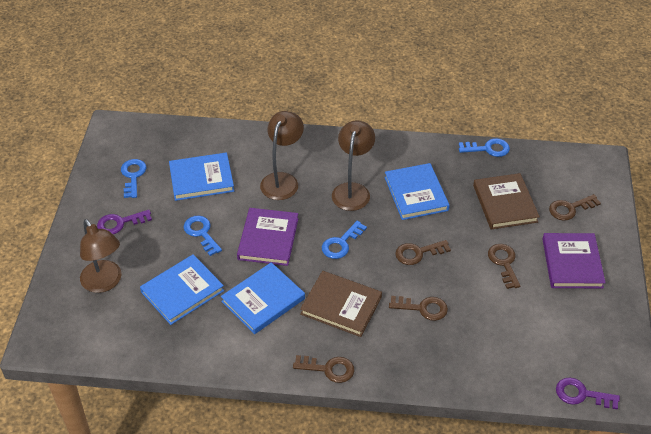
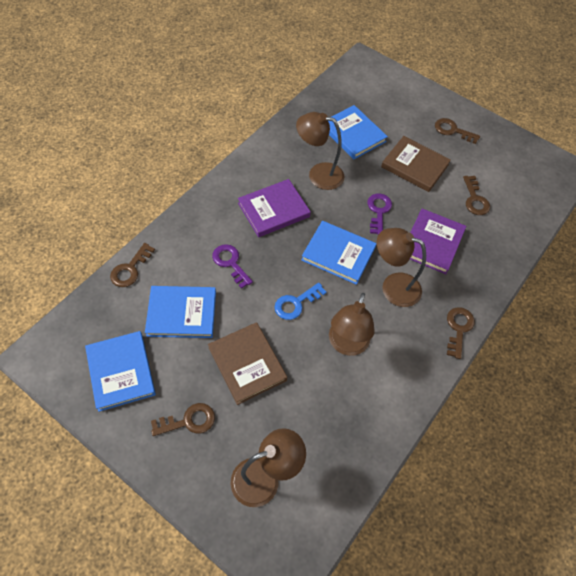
blue key: [121,159,146,198] [183,215,222,256] [322,221,367,259] [459,138,510,157] = 4 -> [275,283,326,320] = 1
brown lamp: [80,219,122,293] [260,111,304,200] [332,120,375,211] = 3 -> [231,428,306,507] [296,112,345,190] [329,293,375,356] [377,228,426,307] = 4

